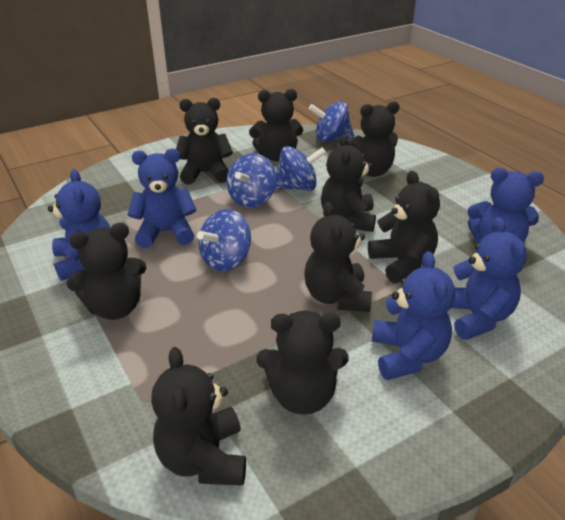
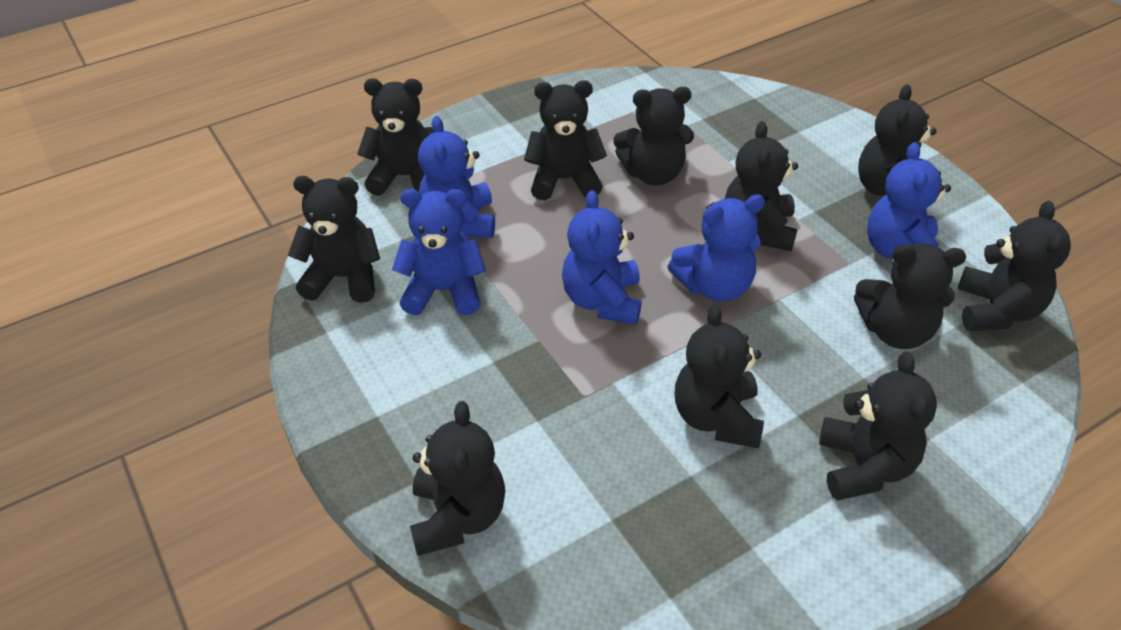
black teddy bear: [66,223,147,320] [151,347,246,486] [176,98,233,185] [249,89,303,162] [256,311,349,415] [304,202,372,312] [321,134,376,232] [348,101,400,177] [368,171,440,283] = 9 -> [288,176,380,303] [357,78,433,196] [410,401,505,556] [524,80,607,200] [613,87,694,186] [675,304,764,449] [725,121,798,251] [819,352,937,501] [854,243,966,349] [858,84,936,196] [958,201,1071,331] = 11
blue spinning top: [197,209,251,271] [227,153,277,207] [275,146,326,191] [309,101,354,142] = 4 -> none = 0

